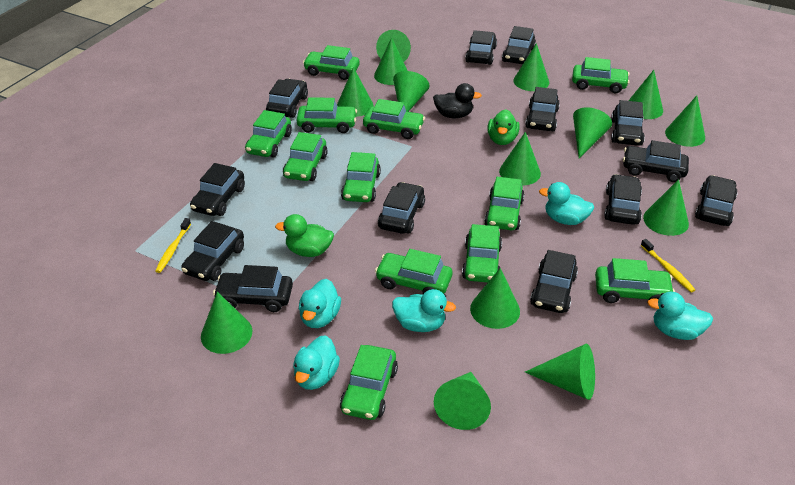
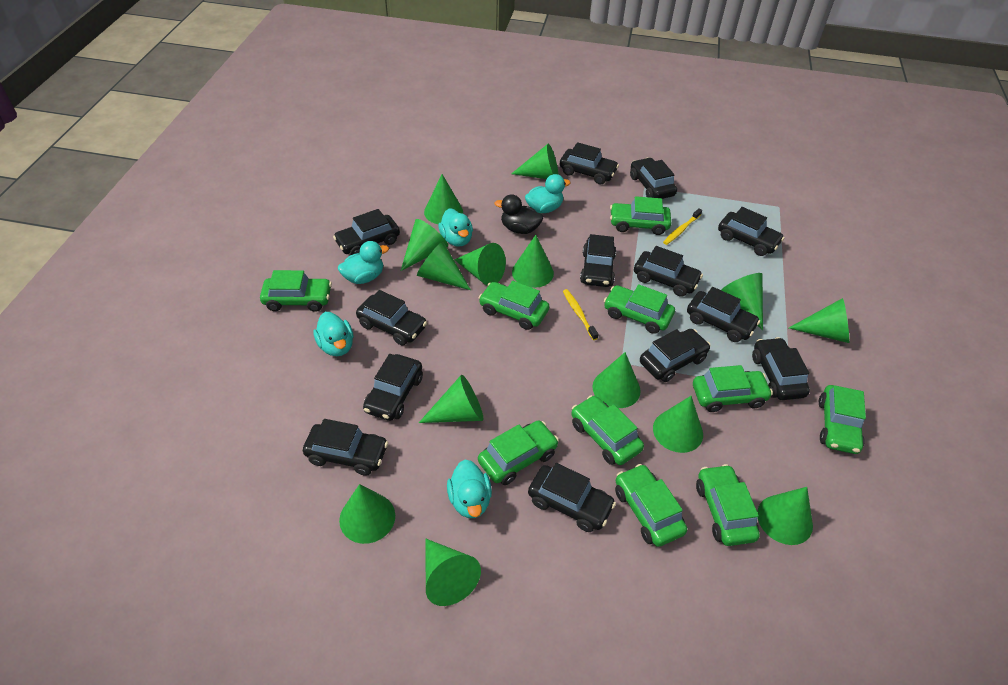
green car: [245,110,292,157] [283,132,328,181] [297,97,357,133] [303,45,360,80] [340,345,398,420] [341,152,381,202] [363,99,425,139] [375,249,452,294] [462,224,502,283] [484,177,525,230] [572,57,630,93] [595,258,675,303] = 12 -> [260,270,332,312] [478,420,559,485] [479,281,549,330] [571,395,644,465] [604,284,675,334] [610,196,671,235] [615,464,687,547] [693,365,773,412] [696,464,760,546] [819,385,866,454] = 10
green duck: [275,214,334,257] [487,110,519,145] = 2 -> none = 0

